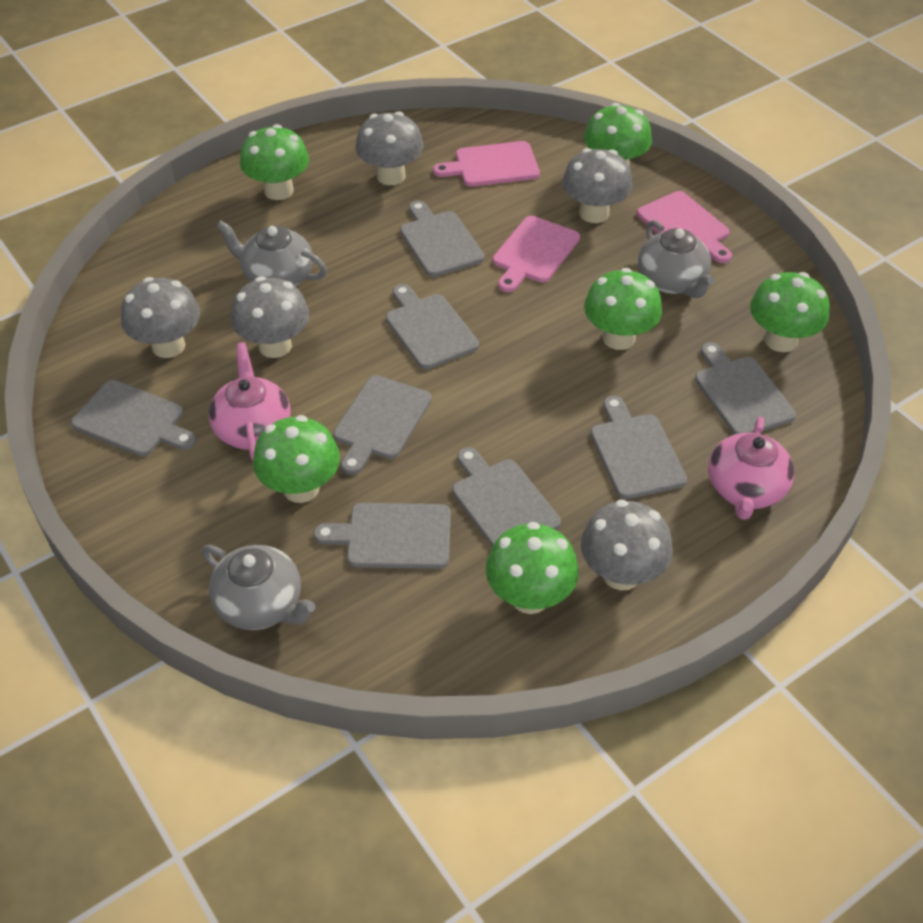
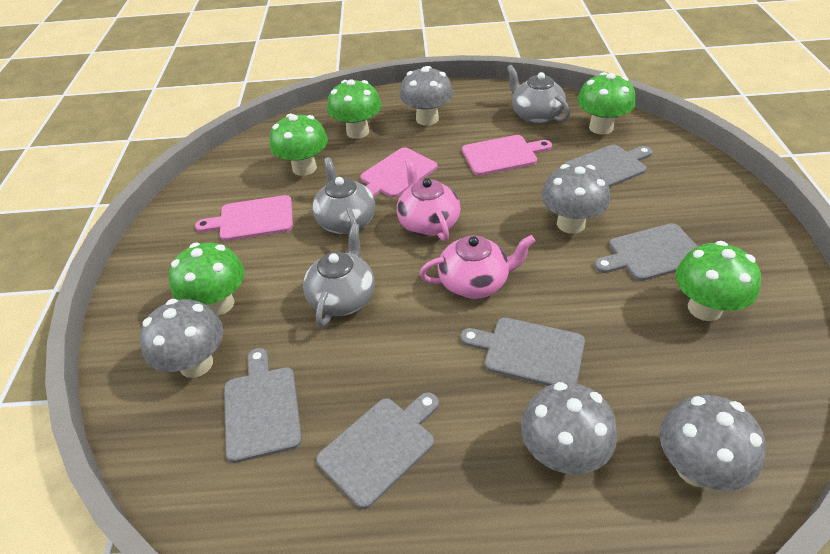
green mushroom: [240,124,309,200] [253,415,340,503] [486,522,579,614] [584,103,652,165] [584,268,662,350] [750,272,830,352] = 6 -> [169,243,244,316] [270,113,328,176] [327,79,381,139] [577,72,635,134] [676,241,761,321] = 5
grey cutting board: [71,380,196,456] [314,503,451,569] [333,375,432,475] [386,284,479,369] [400,200,484,277] [452,447,561,547] [590,396,687,499] [695,342,796,435] = 8 -> [224,348,302,463] [316,392,439,509] [460,318,585,386] [565,144,652,187] [594,223,698,281] = 5

